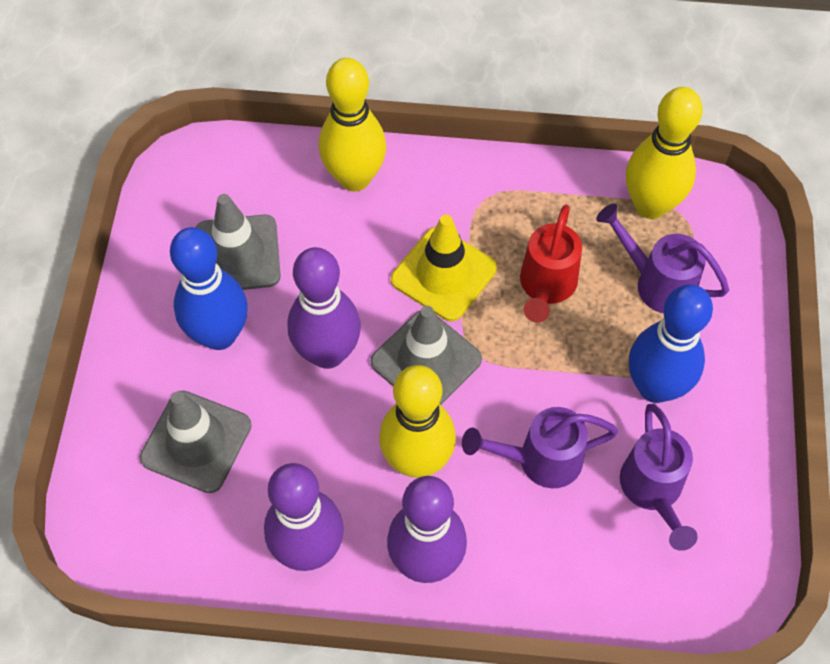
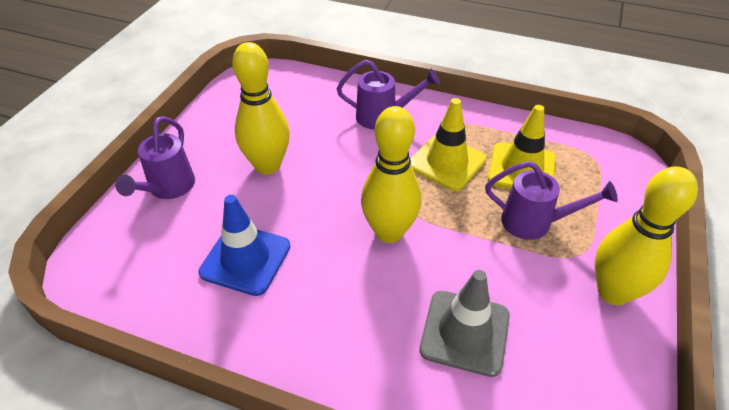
blue bowling pin: [170,227,248,350] [629,284,713,403] = 2 -> none = 0
blue traffic cone: none = 0 -> [198,195,290,296] = 1
grey traffic cone: [140,391,252,493] [195,194,281,290] [371,306,482,405] = 3 -> [419,270,510,377] = 1
purple bowling pin: [264,463,344,571] [288,247,361,369] [387,476,467,583] = 3 -> none = 0
red watering can: [520,205,582,323] = 1 -> none = 0
yellow traffic cone: [391,215,497,321] = 1 -> [410,98,487,191] [488,105,556,189] = 2

